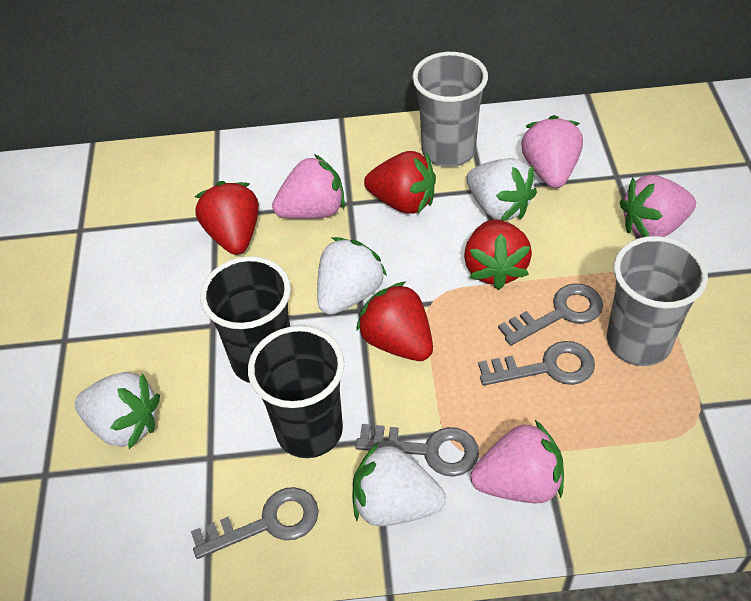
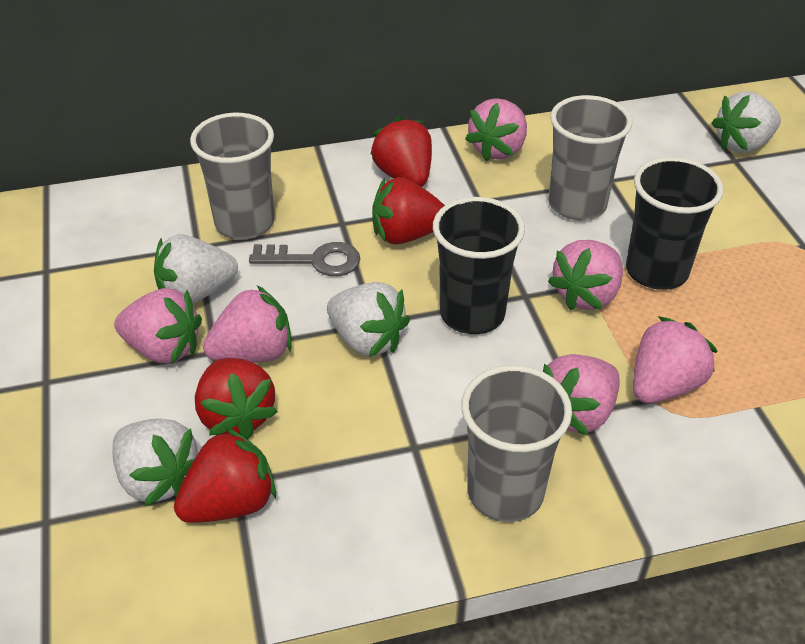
grey cup: [412,52,488,167] [607,236,708,366] = 2 -> [190,113,274,240] [461,365,572,522] [549,95,632,220] = 3
grey key: [191,487,319,559] [355,424,479,477] [478,341,595,386] [498,283,603,346] = 4 -> [249,242,360,276] = 1
pink strawberry: [272,154,345,219] [470,420,564,503] [521,115,583,188] [620,175,696,238] = 4 -> [114,288,202,364] [203,285,292,363] [465,98,527,161] [543,354,620,436] [548,240,623,310] [633,316,718,403] = 6

